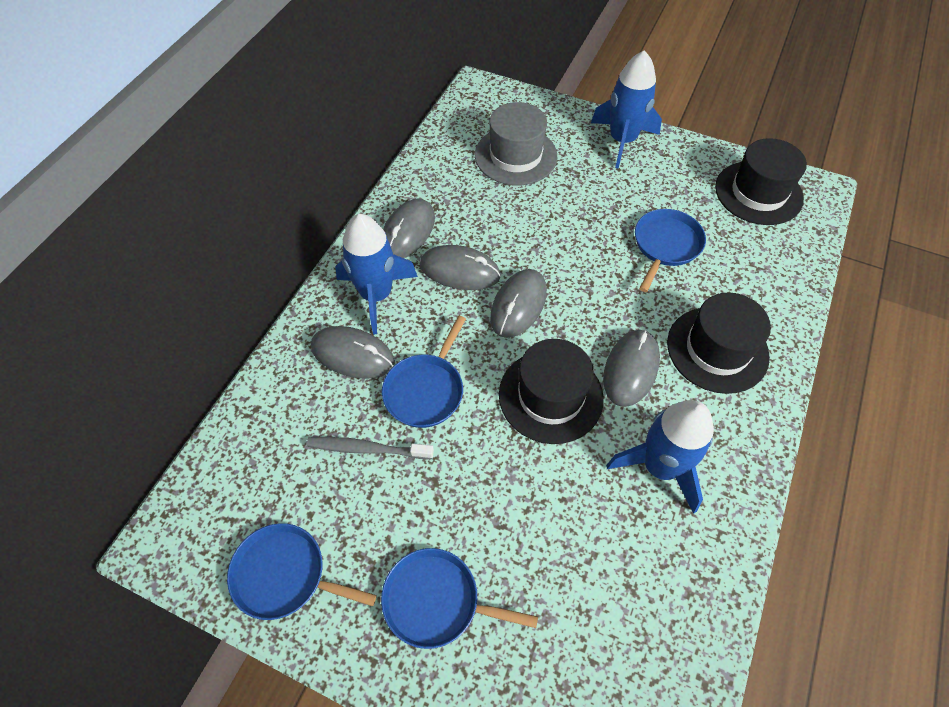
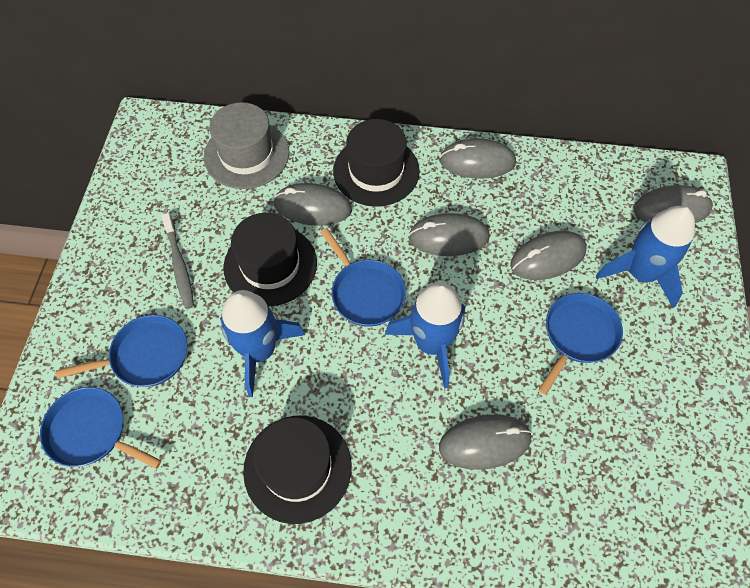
grey mouse: [311,326,395,379] [383,198,435,258] [420,245,501,290] [490,269,547,338] [603,329,660,407] = 5 -> [273,183,352,226] [408,213,490,256] [439,138,516,179] [439,414,532,470] [510,231,587,280] [633,185,713,223] = 6

